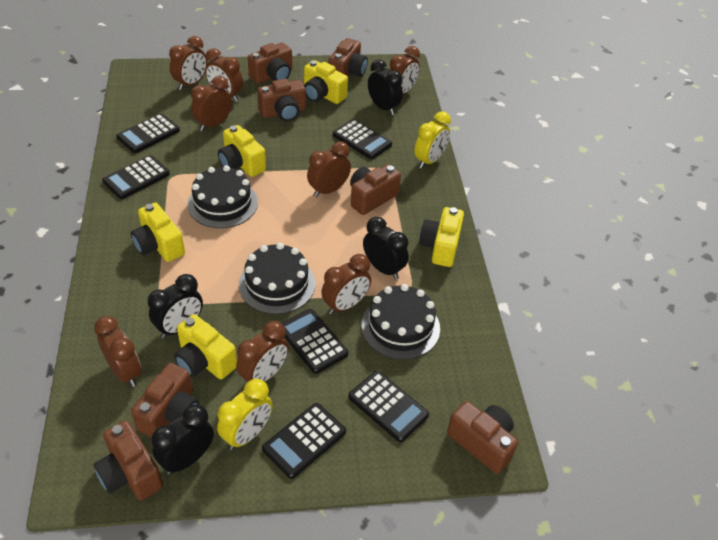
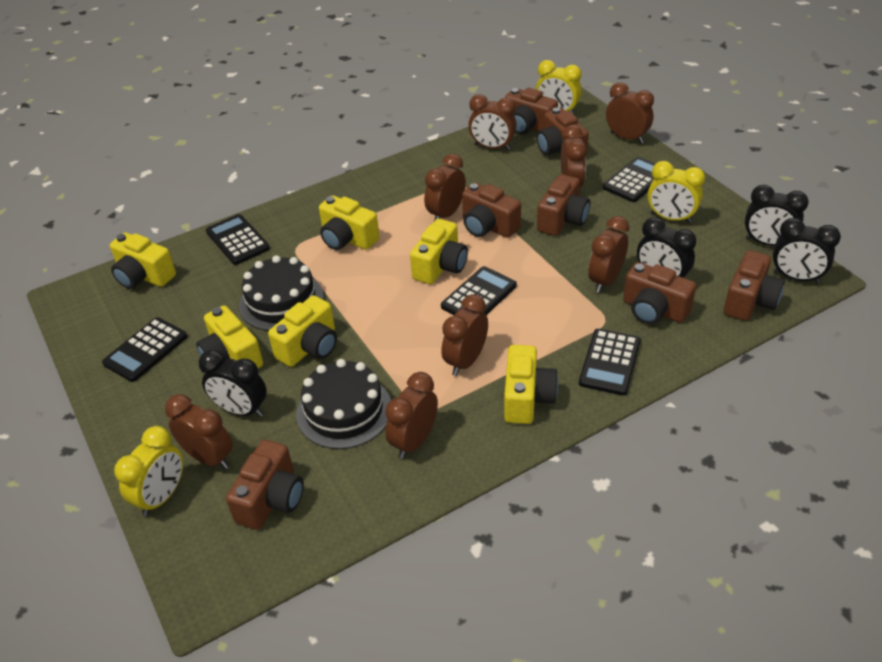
black cake: [188,165,258,228] [239,243,315,314] [361,284,440,359] = 3 -> [239,255,324,331] [297,359,391,449] = 2
black calculator: [102,155,170,199] [116,113,180,153] [262,403,346,479] [281,309,348,374] [333,119,392,159] [348,371,429,442] = 6 -> [102,317,187,382] [206,214,270,265] [441,266,517,315] [579,329,641,396] [603,157,656,202] = 5
yellow camera: [131,202,185,262] [174,314,237,379] [218,125,266,177] [304,60,348,104] [419,207,464,267] = 5 -> [110,232,176,289] [196,306,263,368] [268,295,337,367] [319,195,379,250] [410,219,468,284] [504,345,558,424] = 6
yellow clock: [217,379,273,450] [414,111,451,169] = 2 -> [114,426,183,516] [536,60,582,115] [648,161,705,223] = 3

